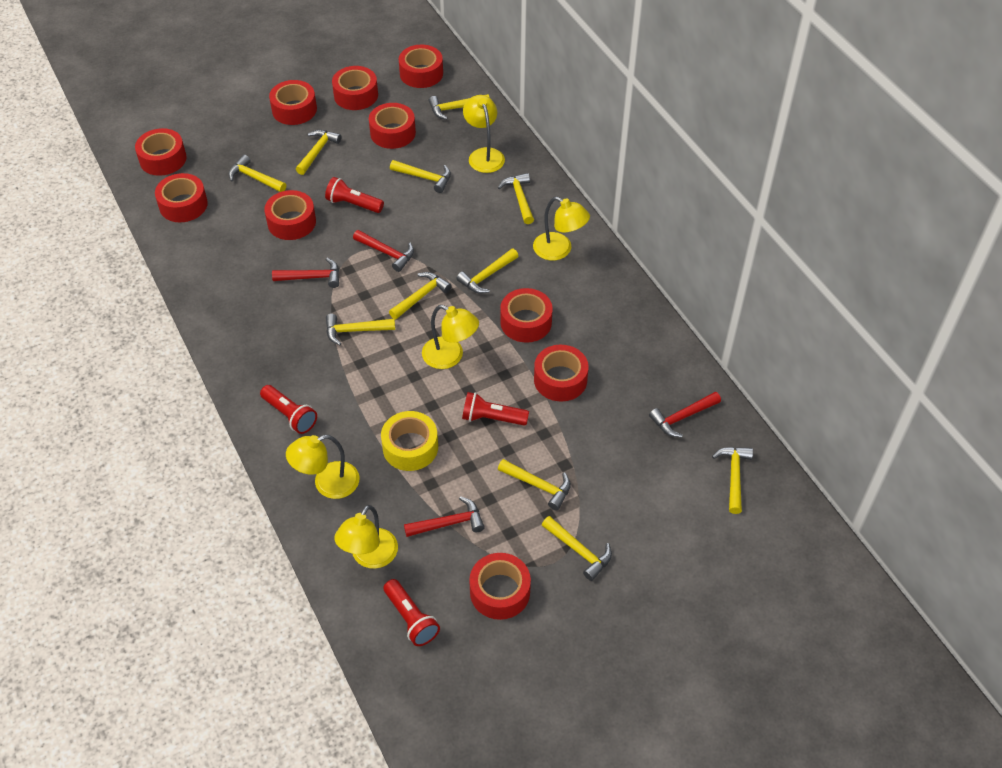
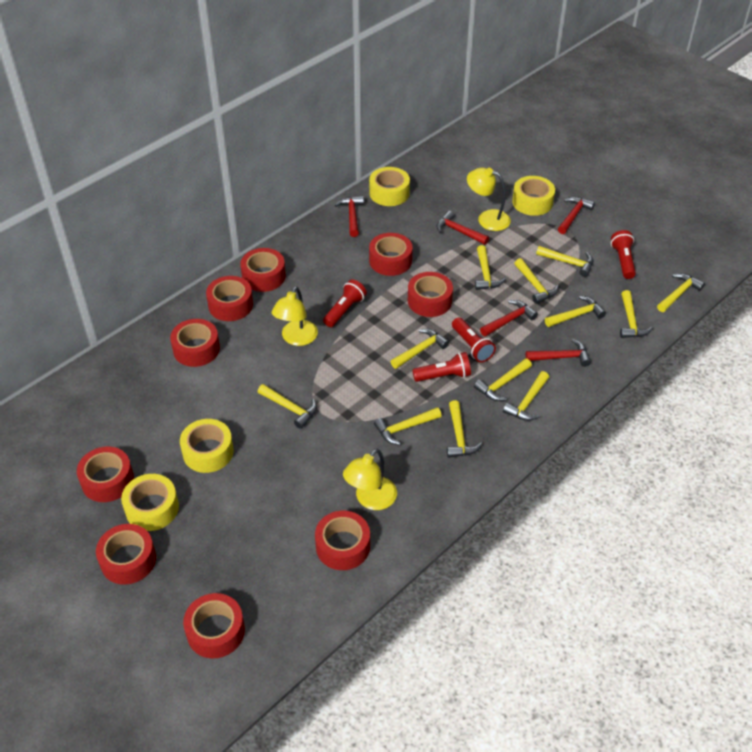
red hammer: [272,258,339,288] [353,230,414,272] [404,496,485,537] [649,392,721,438] = 4 -> [335,196,364,237] [436,211,489,245] [480,300,538,337] [526,339,591,367] [558,197,595,234] = 5
red tape: [135,128,187,176] [155,173,208,222] [264,190,316,240] [269,80,317,125] [332,66,378,110] [369,103,416,149] [399,45,443,88] [469,553,531,620] [500,288,553,343] [534,345,588,401] = 10 -> [77,446,134,502] [96,524,156,585] [170,319,220,367] [183,593,245,659] [206,276,253,321] [240,248,286,292] [315,511,370,570] [369,233,413,276] [408,272,453,317] = 9
yellow hammer: [228,155,286,192] [296,130,341,175] [326,314,395,346] [389,272,452,320] [390,160,451,193] [429,94,490,120] [456,249,518,294] [498,173,534,224] [498,459,571,511] [542,516,612,581] [712,447,753,514] = 11 -> [258,384,317,429] [374,407,441,445] [390,329,449,369] [447,400,482,458] [474,358,532,401] [475,245,506,290] [503,371,549,421] [514,258,559,304] [536,246,593,277] [545,296,606,327] [620,290,653,338] [657,273,705,312] = 12
yellow lamp: [286,435,359,499] [334,505,398,569] [422,305,479,369] [463,95,505,173] [533,197,590,261] = 5 -> [272,286,318,346] [343,449,397,510] [467,167,511,231] = 3
yellow tape: [381,411,438,471] = 1 -> [121,474,179,531] [180,419,234,473] [369,167,410,206] [512,176,555,216] = 4

